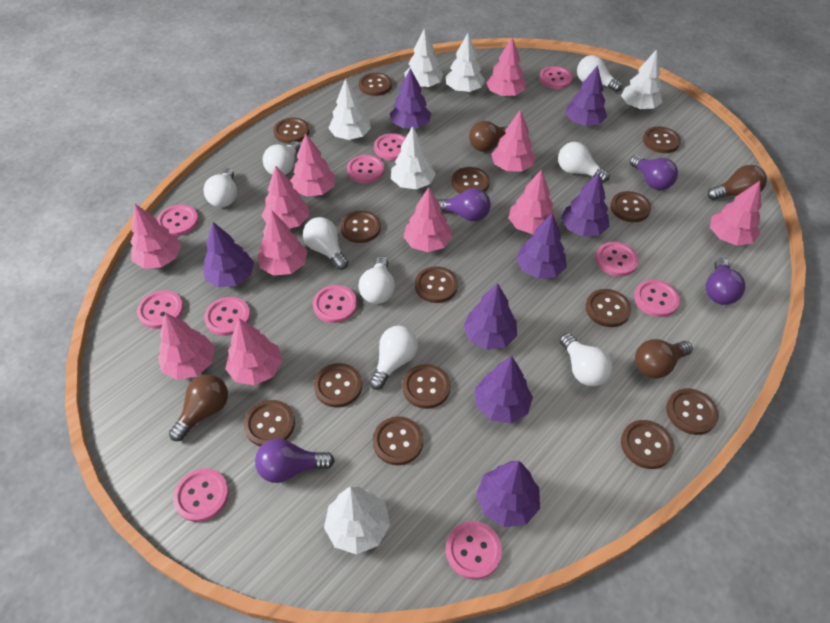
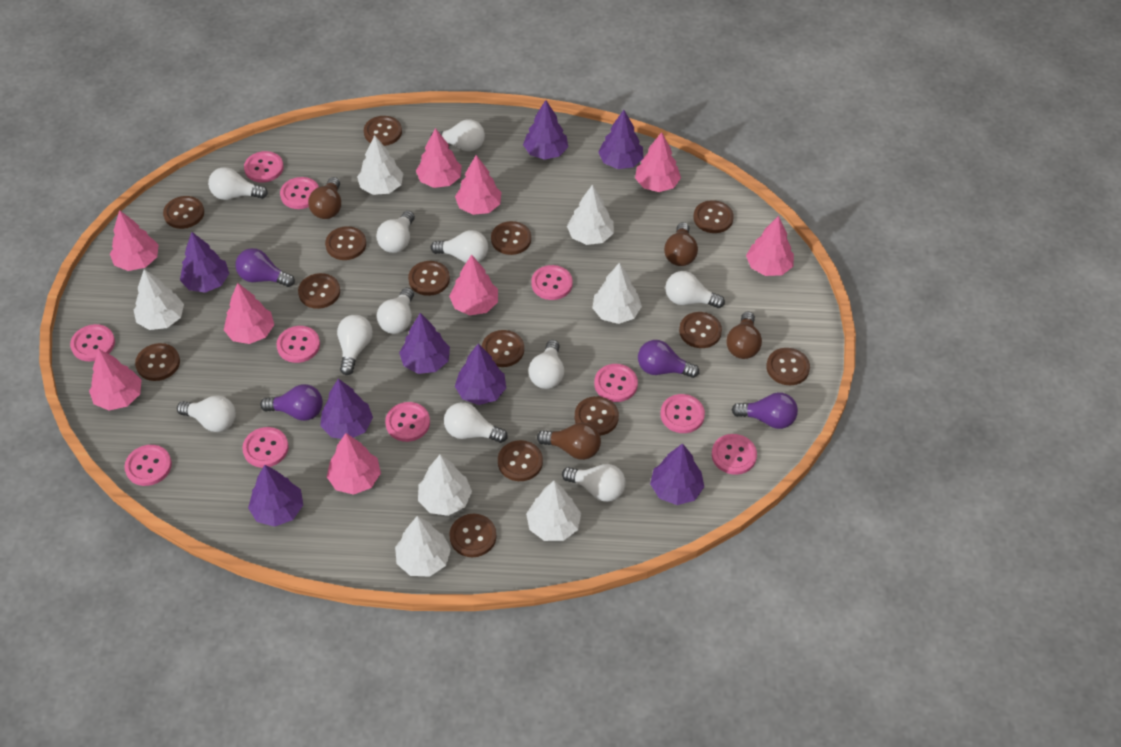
pink tree: [130,204,182,269] [158,312,215,380] [225,318,282,385] [257,210,308,276] [262,166,309,228] [290,133,336,197] [403,187,452,252] [486,37,526,97] [491,109,535,172] [508,169,556,234] [710,181,762,246] = 11 -> [89,349,142,410] [110,210,159,271] [224,283,274,344] [327,433,381,495] [416,128,462,188] [449,255,498,315] [455,155,501,215] [635,132,681,192] [746,216,794,276] = 9
white light bulb: [203,168,237,207] [263,141,301,175] [303,217,349,270] [358,256,395,304] [369,326,418,390] [558,142,610,182] [560,333,613,386] [577,55,622,92] = 8 -> [177,395,236,432] [208,167,268,200] [337,315,373,375] [376,211,415,253] [377,288,414,334] [430,119,485,151] [431,230,488,263] [444,402,508,443] [528,340,564,389] [562,464,626,502] [665,271,725,308] = 11
white tree: [324,487,390,554] [329,78,371,140] [391,126,436,189] [404,28,444,88] [446,33,485,92] [621,49,662,109] = 6 -> [134,269,184,330] [357,135,404,195] [395,516,451,577] [418,454,472,516] [526,481,581,541] [567,185,614,245] [592,263,642,324] = 7

